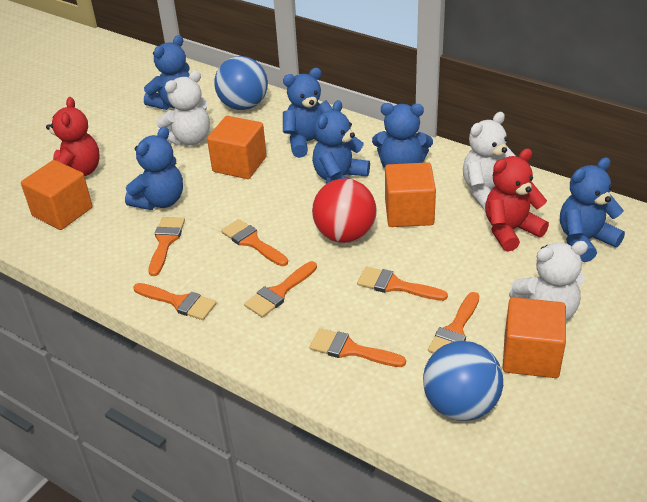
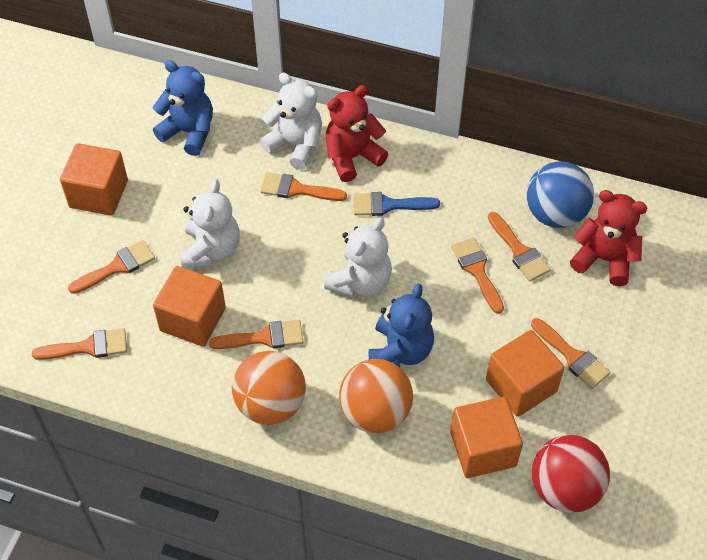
blue ball: [214,56,268,110] [423,341,503,421] = 2 -> [527,161,594,228] = 1
blue brush: none = 0 -> [353,192,440,216] = 1
blue teddy bear: [125,126,183,210] [144,35,190,110] [283,68,333,158] [312,100,370,184] [372,103,433,168] [560,157,625,262] = 6 -> [153,60,213,156] [369,284,434,367] = 2
orange ball: none = 0 -> [232,351,306,425] [339,359,413,433] = 2

